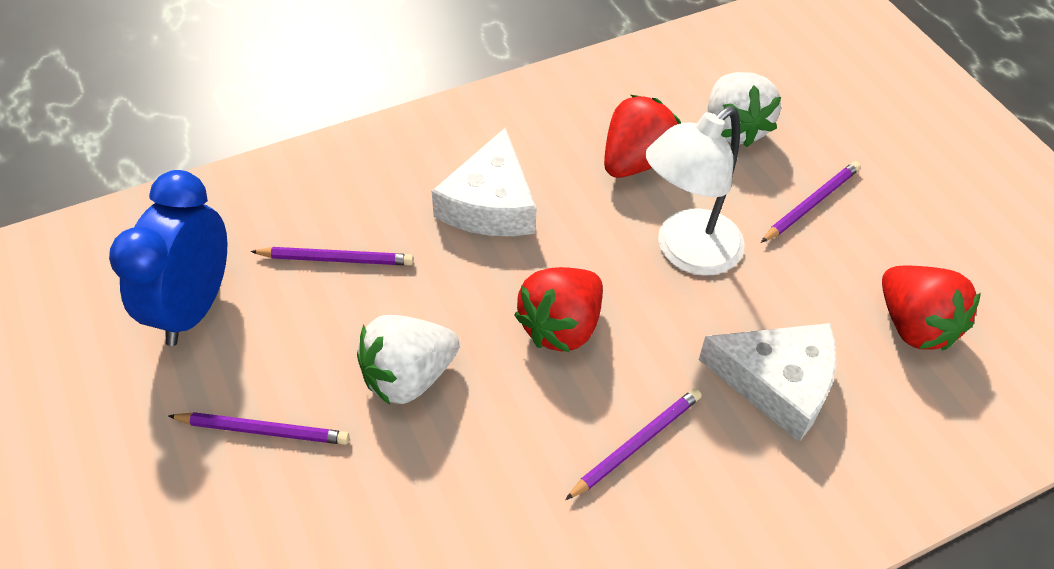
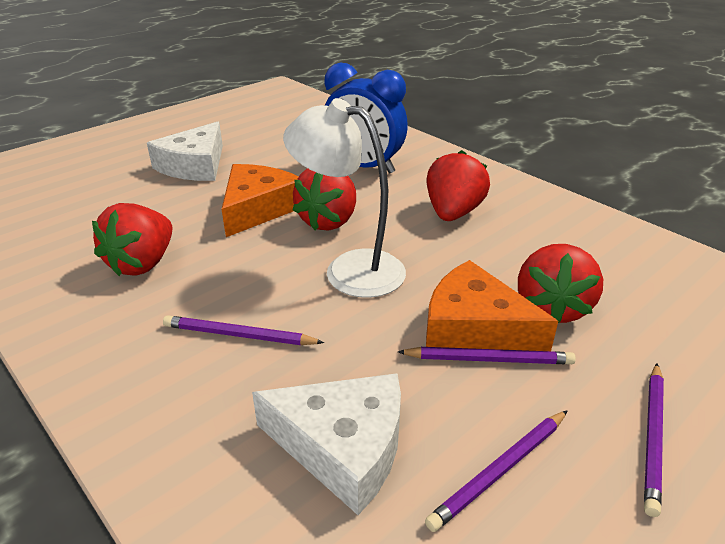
orange cheese: none = 0 -> [222,164,298,237] [426,260,558,351] = 2
red strawberry: [514,267,603,352] [604,95,681,178] [882,266,981,350] = 3 -> [92,203,173,276] [293,168,356,231] [426,150,490,221] [518,244,603,323] = 4
white strawberry: [357,315,460,405] [708,72,781,147] = 2 -> none = 0

